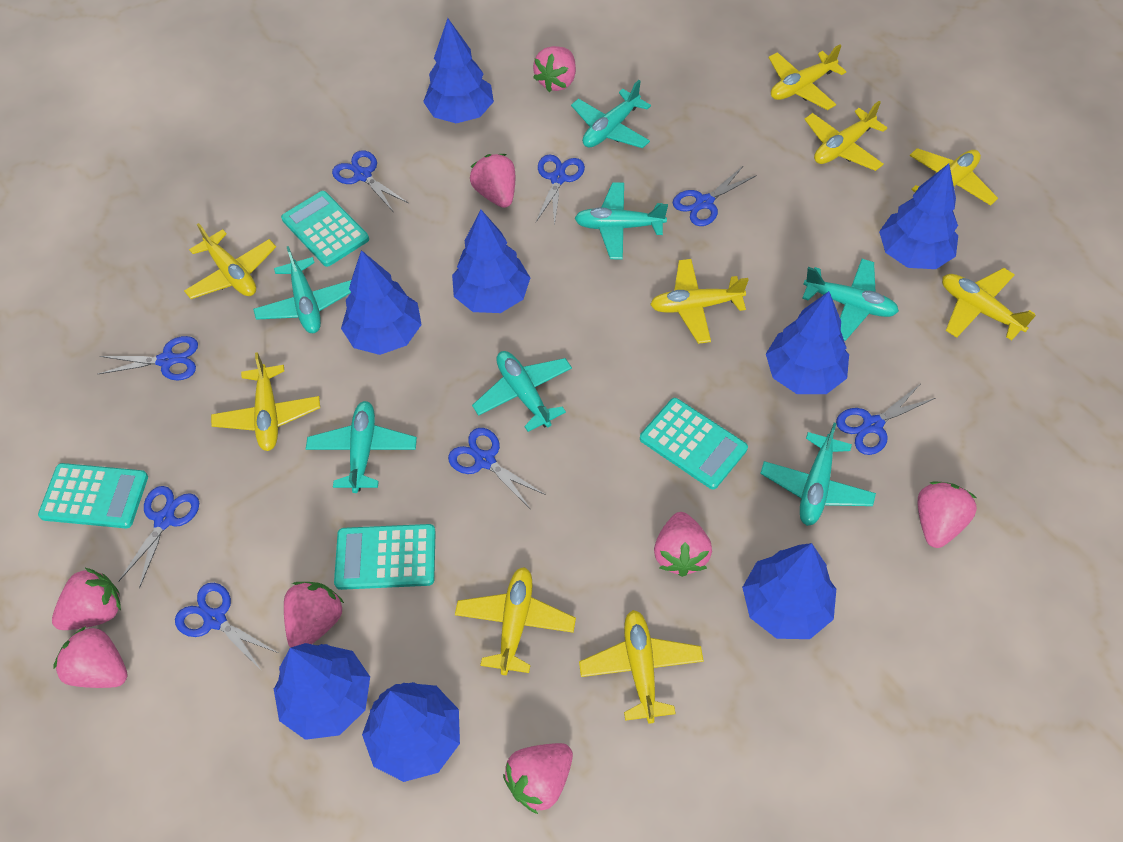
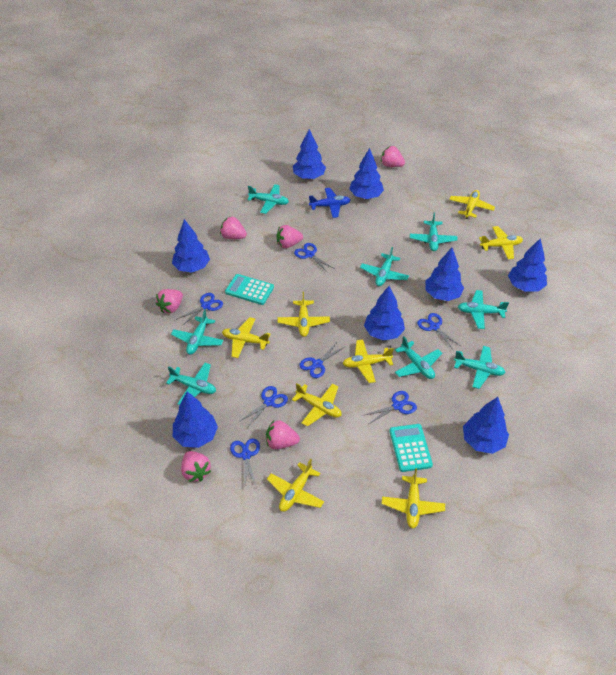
blue plane: none = 0 -> [309,188,351,218] = 1
blue scissors: [98,336,198,381] [118,486,199,589] [175,583,278,671] [332,150,408,211] [448,428,546,508] [536,154,585,226] [673,165,757,226] [836,385,935,455] = 8 -> [176,293,223,326] [230,438,260,489] [240,386,288,427] [294,243,335,273] [299,341,344,378] [365,391,417,424] [417,313,461,350] = 7
pink strawberry: [52,567,121,630] [53,626,128,688] [284,582,344,648] [470,154,515,208] [503,743,573,814] [533,46,576,92] [654,512,712,577] [918,481,977,548] = 8 -> [156,289,183,313] [181,451,211,482] [220,216,247,239] [266,420,300,449] [276,225,303,248] [381,146,405,167] = 6
turquoise calculator: [38,463,148,528] [281,191,369,267] [334,524,436,590] [640,398,748,489] = 4 -> [225,274,274,305] [389,424,433,472] = 2
turquoise plane: [253,246,351,333] [306,401,417,493] [472,351,572,432] [571,80,651,148] [575,182,668,260] [760,423,876,526] [802,259,899,341] = 7 -> [166,363,216,405] [171,309,224,355] [247,184,289,214] [360,247,409,286] [395,336,442,379] [410,213,458,251] [454,346,506,389] [458,290,509,329] = 8
yellow plane: [184,223,276,299] [211,352,320,451] [455,567,576,675] [579,610,704,723] [650,259,749,344] [769,44,846,110] [804,101,887,171] [910,148,998,206] [942,268,1036,340] = 9 -> [222,317,270,358] [267,459,324,512] [278,292,330,337] [292,383,342,427] [342,339,394,383] [382,468,445,529] [449,190,495,219] [479,226,523,259] = 8

